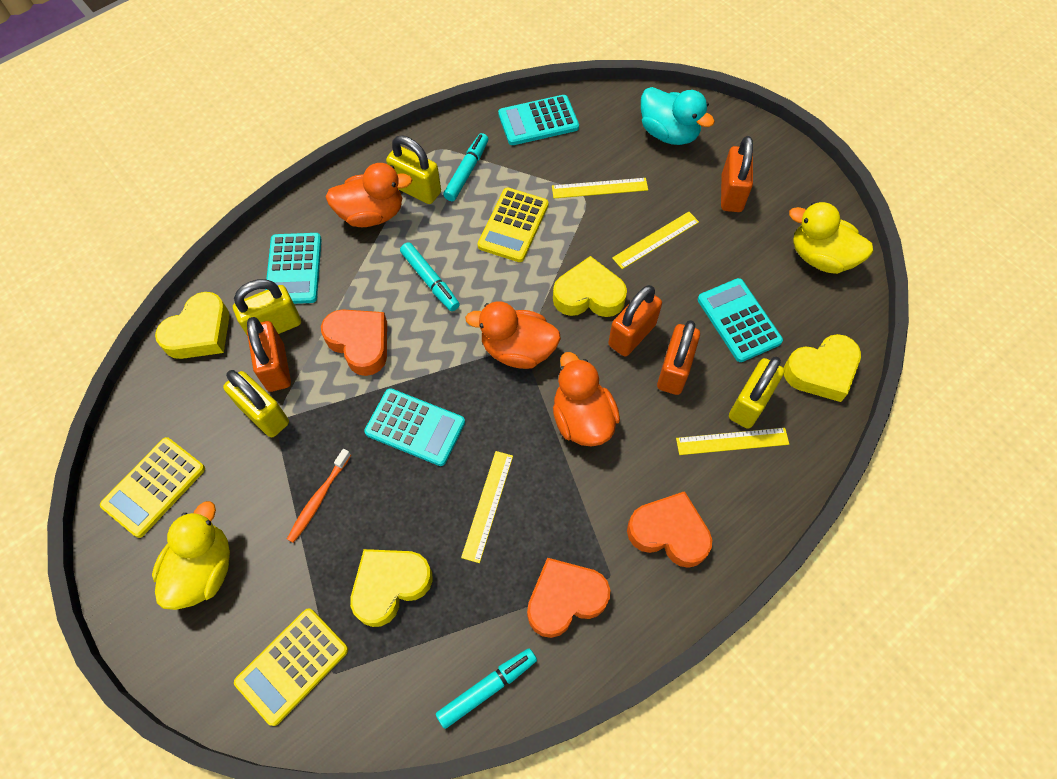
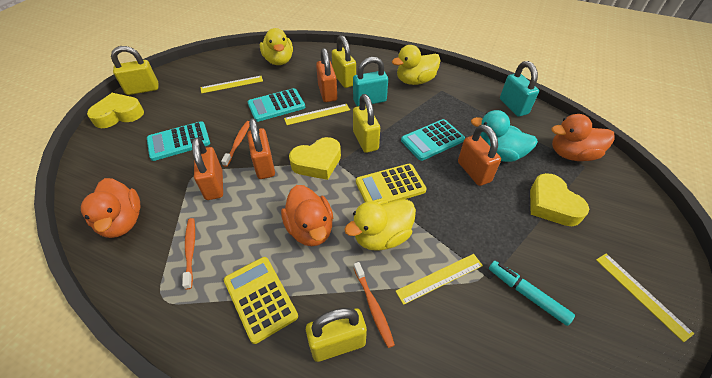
orange heart: [321,309,387,376] [527,558,610,638] [627,491,712,568] = 3 -> none = 0
orange toothbrush: [287,449,351,543] = 1 -> [182,218,195,290] [221,121,250,167] [354,262,395,348] = 3
turquoise calculator: [265,233,322,304] [364,388,465,466] [498,95,579,145] [698,278,783,362] = 4 -> [147,121,210,161] [248,88,305,122] [401,119,465,161] = 3
turquoise marker: [400,242,460,311] [436,648,537,729] [443,133,488,201] = 3 -> [489,261,575,326] = 1
turquoise padlock: none = 0 -> [353,57,388,106] [500,61,539,117] = 2
yellow calculator: [100,437,205,538] [234,608,348,726] [478,188,549,262] = 3 -> [224,257,298,344] [356,164,427,202] = 2
yellow duck: [152,501,230,610] [789,202,873,274] = 2 -> [260,28,293,65] [344,199,416,251] [392,45,441,85] = 3
yellow heart: [155,292,229,359] [350,549,433,627] [553,256,627,317] [784,334,861,402] = 4 -> [87,93,144,128] [289,137,341,180] [530,173,589,226] = 3

